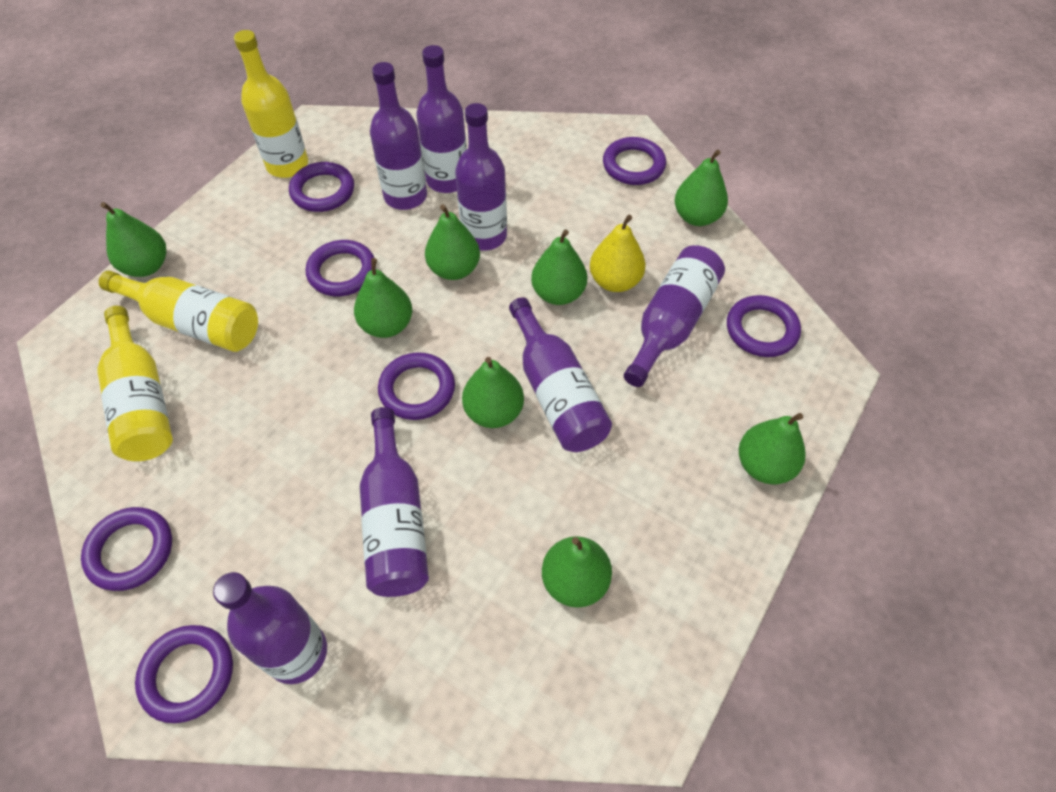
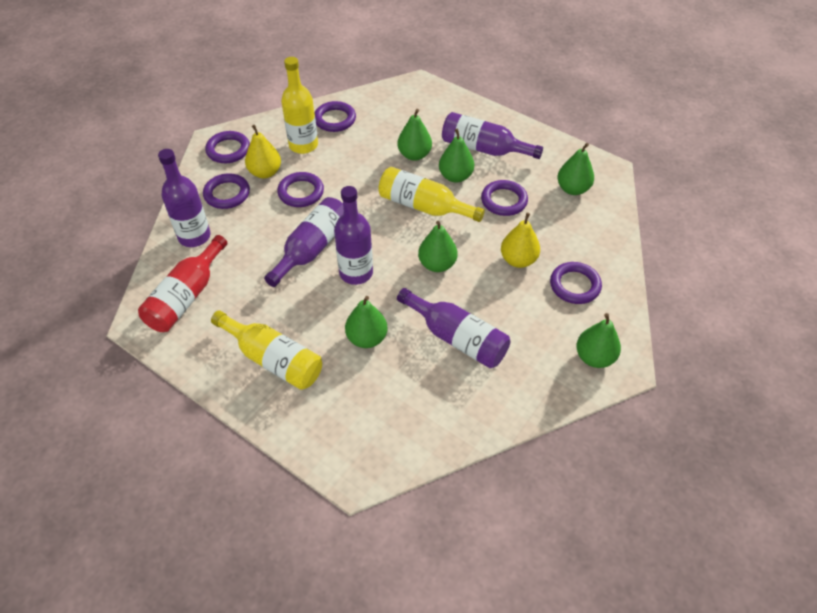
green pear: [101,202,166,277] [354,258,412,338] [425,204,480,280] [462,357,524,428] [531,229,587,305] [542,536,612,608] [675,150,728,226] [739,413,806,484] = 8 -> [345,296,387,348] [397,109,432,161] [418,221,457,272] [439,129,474,183] [557,143,594,195] [576,313,621,368] = 6
purple bottle: [213,572,327,684] [360,407,429,597] [370,62,427,210] [416,45,467,193] [455,103,507,251] [509,297,612,452] [624,245,725,387] = 7 -> [158,149,211,247] [264,197,344,287] [334,186,373,285] [397,288,510,368] [442,112,543,159] = 5
purple ring: [81,507,172,591] [135,625,233,723] [289,162,354,212] [306,240,376,296] [378,352,455,420] [603,137,666,185] [727,295,801,357] = 7 -> [203,173,250,209] [205,131,250,163] [277,172,324,207] [315,101,356,132] [481,180,528,216] [550,262,602,304] = 6
red bottle: none = 0 -> [138,235,227,332] = 1
yellow pear: [590,215,646,292] = 1 -> [245,125,281,179] [501,213,540,268] = 2

